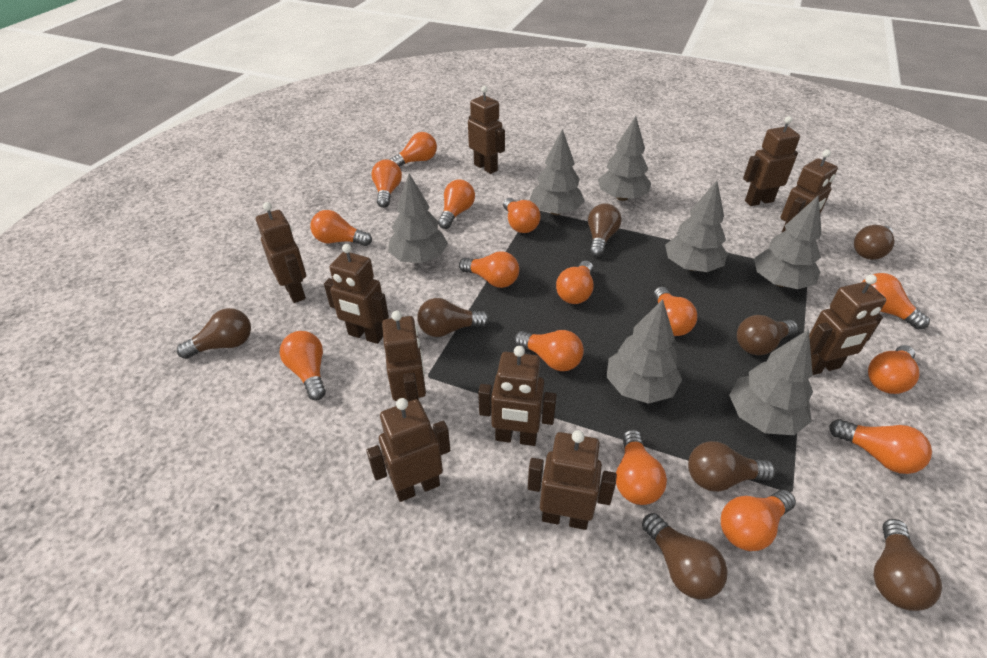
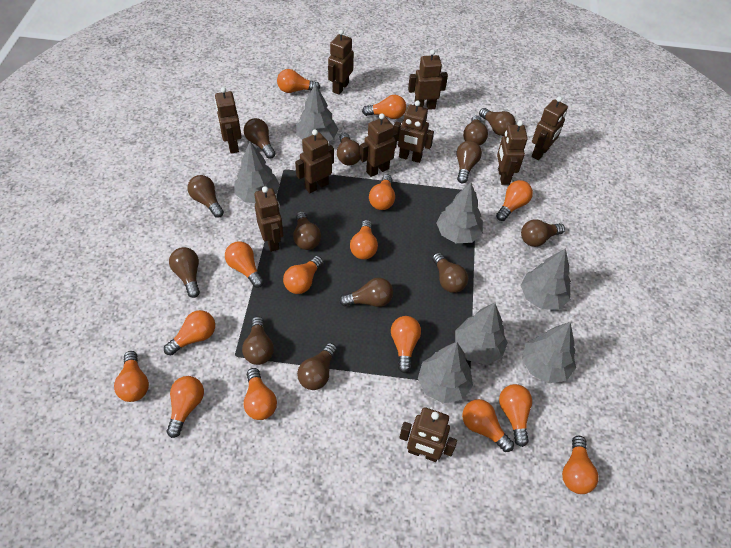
brown light bulb: [177,308,251,359] [417,298,489,337] [588,203,621,257] [642,513,727,599] [688,441,775,492] [737,315,798,355] [854,225,895,260] [874,519,942,611] = 8 -> [169,247,200,298] [187,175,224,218] [242,316,274,365] [244,118,276,158] [293,211,321,250] [297,343,337,390] [337,132,360,165] [339,278,393,307] [432,252,468,293] [457,141,482,183] [463,115,488,146] [479,108,516,136] [521,219,565,247] = 13

